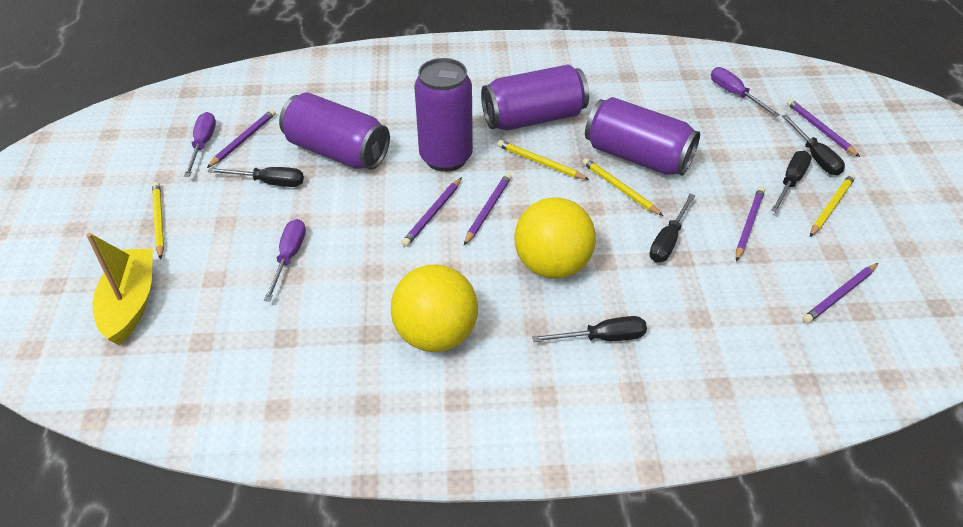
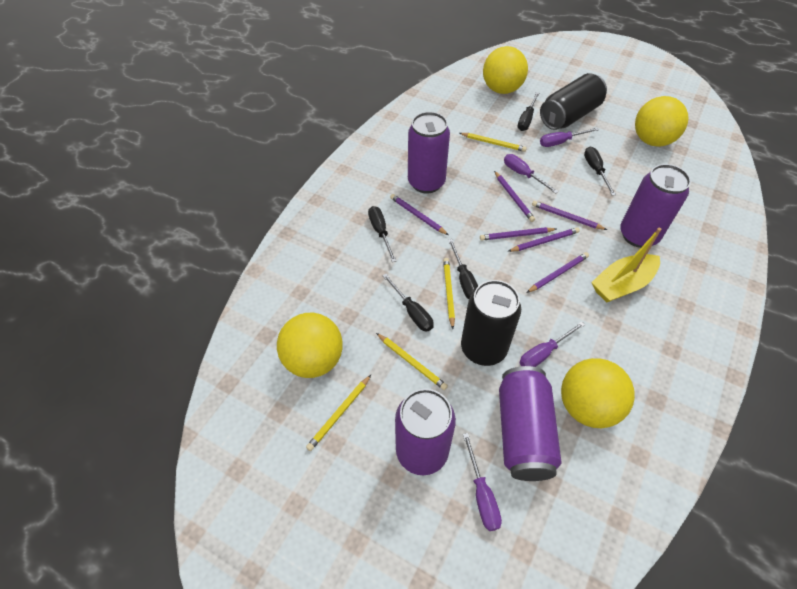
black can: none = 0 -> [461,280,521,366] [540,73,607,130] = 2
purple screwdriver: [184,112,216,177] [264,219,306,302] [711,67,780,117] = 3 -> [463,433,502,531] [504,154,559,194] [519,321,585,367] [540,128,599,147] = 4
yellow ball: [391,264,478,352] [514,197,596,279] = 2 -> [277,313,343,378] [483,46,528,94] [561,358,635,428] [635,96,688,147] = 4

